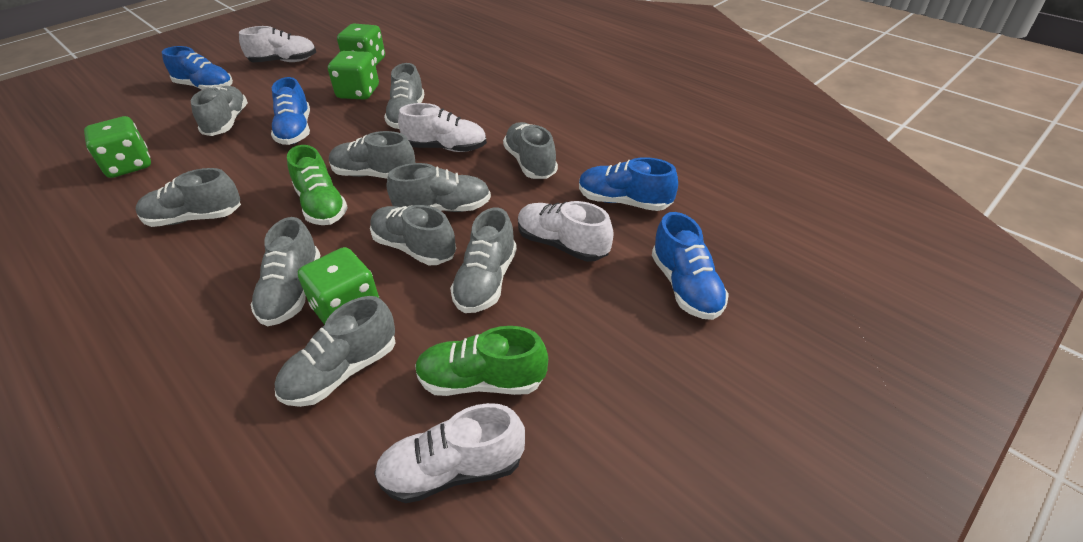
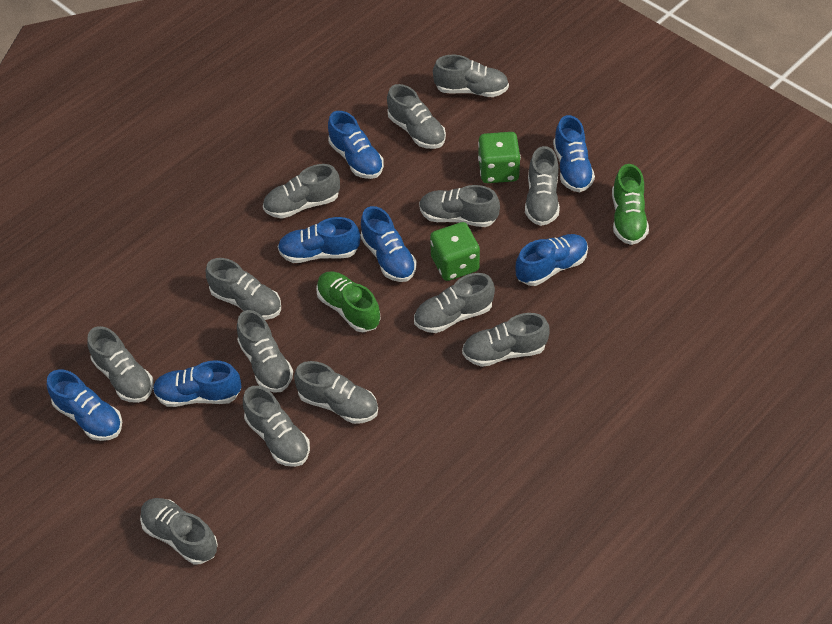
blue shoe: [162,46,233,90] [271,77,310,145] [579,157,678,211] [652,212,729,320] = 4 -> [47,369,122,441] [153,360,241,407] [278,217,360,263] [328,111,384,179] [361,206,417,282] [515,234,588,286] [553,115,595,192] = 7
green dice: [84,116,151,178] [298,247,379,325] [328,51,379,100] [337,24,385,66] = 4 -> [430,222,480,281] [478,132,521,183] = 2
grey shoe: [136,168,241,227] [191,86,248,136] [251,217,320,326] [275,296,396,407] [329,131,415,179] [370,205,456,265] [384,63,424,129] [387,163,491,212] [450,208,517,313] [503,122,558,179] = 10 -> [88,326,153,403] [140,498,218,564] [206,258,281,320] [237,310,293,393] [243,386,310,467] [263,164,340,218] [294,361,378,424] [387,84,446,149] [414,273,495,333] [419,185,500,227] [433,55,509,97] [462,313,550,367] [525,146,560,226] = 13
white shoe: [239,26,316,62] [374,403,525,503] [398,103,487,152] [518,201,613,262] = 4 -> none = 0

